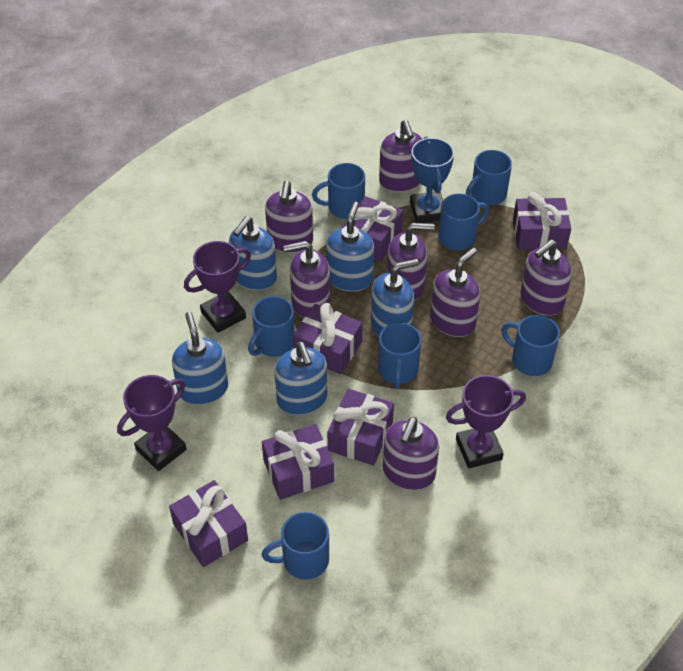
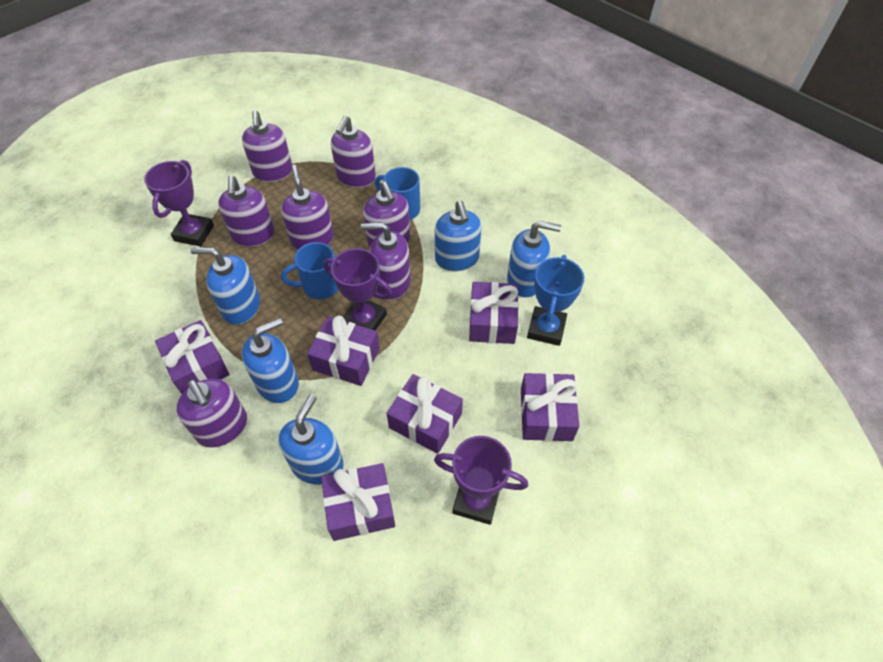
blue mug: [248,296,295,357] [261,512,329,580] [312,163,365,219] [378,323,421,389] [439,194,489,250] [466,150,512,205] [501,315,560,376] = 7 -> [281,242,338,299] [375,167,420,220] = 2

